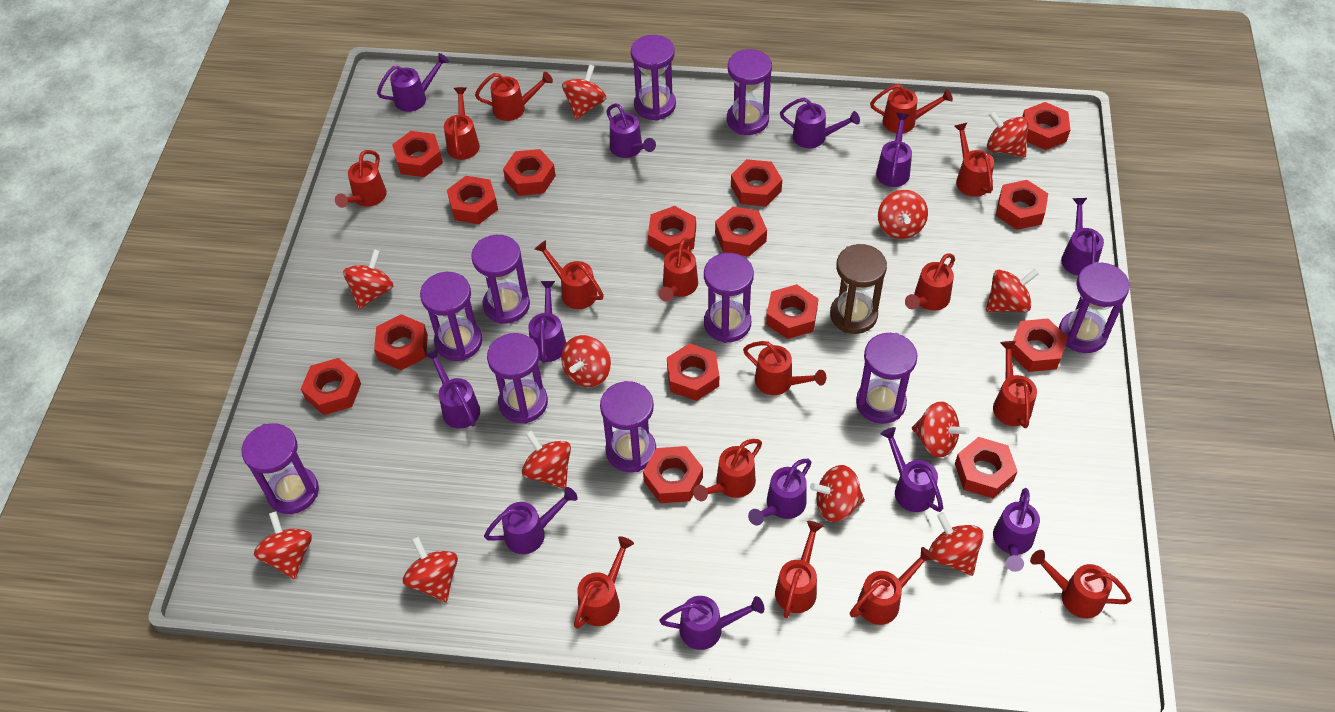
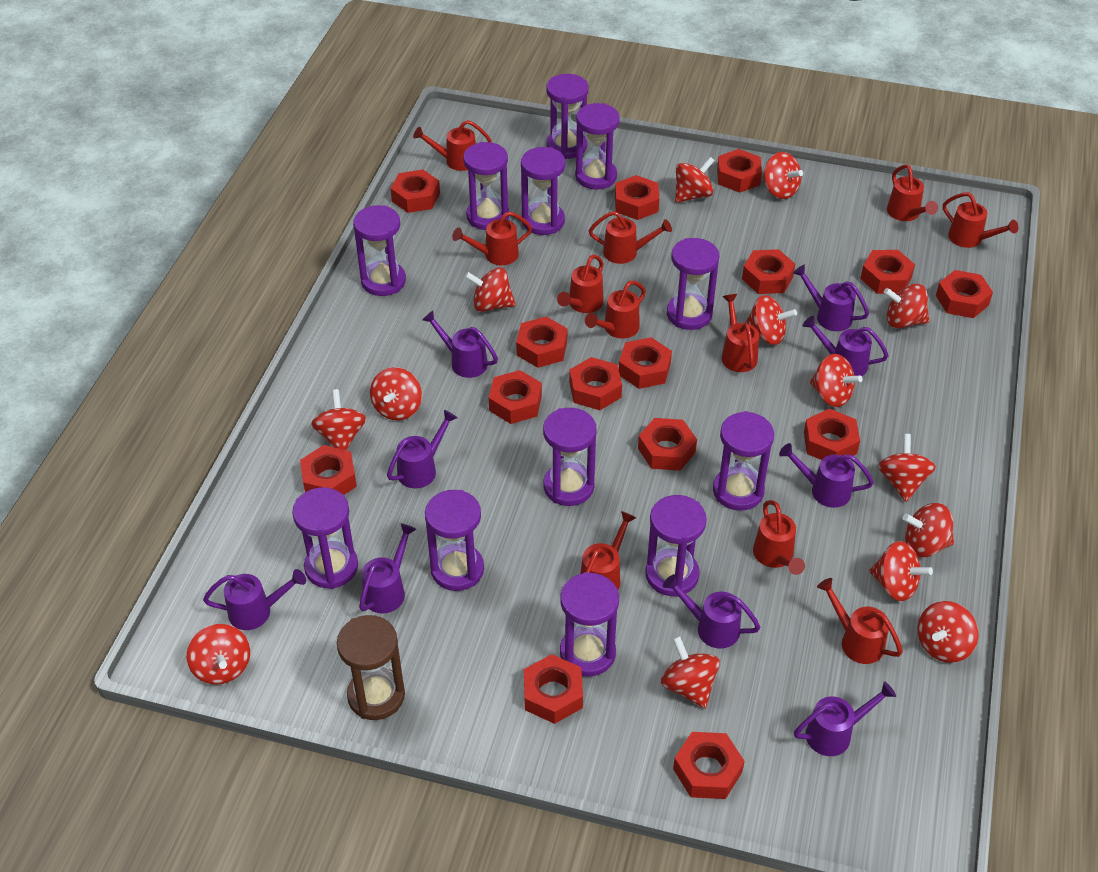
purple hourglass: [241,423,319,514] [420,272,482,361] [471,235,530,324] [487,333,548,424] [600,381,656,472] [631,35,676,121] [704,253,754,343] [727,49,772,135] [856,333,917,424] [1059,262,1130,353] = 10 -> [292,487,358,589] [353,205,406,296] [425,490,484,591] [463,142,509,230] [521,147,565,235] [543,408,597,506] [546,74,589,159] [560,572,619,676] [575,103,620,189] [645,495,707,597] [667,238,719,330] [713,411,774,511] = 12
purple watering can: [377,53,449,112] [425,348,480,429] [484,487,578,554] [529,281,566,363] [606,103,656,158] [660,596,764,650] [748,459,812,525] [780,97,860,148] [876,113,912,187] [881,427,943,512] [993,488,1040,572] [1061,198,1104,276] = 12 -> [203,569,306,630] [359,523,416,614] [387,410,457,488] [422,311,498,378] [663,574,760,649] [779,443,874,508] [793,265,869,331] [794,681,896,756] [803,316,889,376] = 9
red spinning top: [254,511,312,580] [343,249,393,309] [403,537,458,602] [522,430,571,489] [561,335,611,387] [562,65,606,120] [810,465,865,522] [878,190,928,239] [912,401,970,458] [929,512,984,576] [986,269,1039,312] [987,111,1029,157] = 12 -> [187,624,250,685] [311,389,366,450] [370,367,422,421] [465,267,516,312] [661,636,720,708] [675,157,715,203] [745,295,797,345] [763,152,803,199] [810,354,863,407] [869,541,933,601] [878,434,936,502] [884,284,929,328] [903,503,954,557] [918,601,978,663] = 14
red watering can: [335,150,387,208] [444,87,480,160] [475,72,553,121] [534,240,604,309] [574,536,634,629] [659,238,698,302] [693,439,762,501] [743,341,826,395] [775,521,823,618] [850,547,935,625] [870,84,953,133] [905,253,955,311] [954,123,994,197] [993,341,1037,428] [1030,550,1132,618] = 15 -> [413,120,491,171] [452,211,532,265] [557,254,604,313] [580,511,636,590] [585,281,646,339] [589,211,672,264] [722,294,759,372] [753,500,805,575] [817,578,903,664] [887,165,938,221] [943,192,1018,248] = 11

